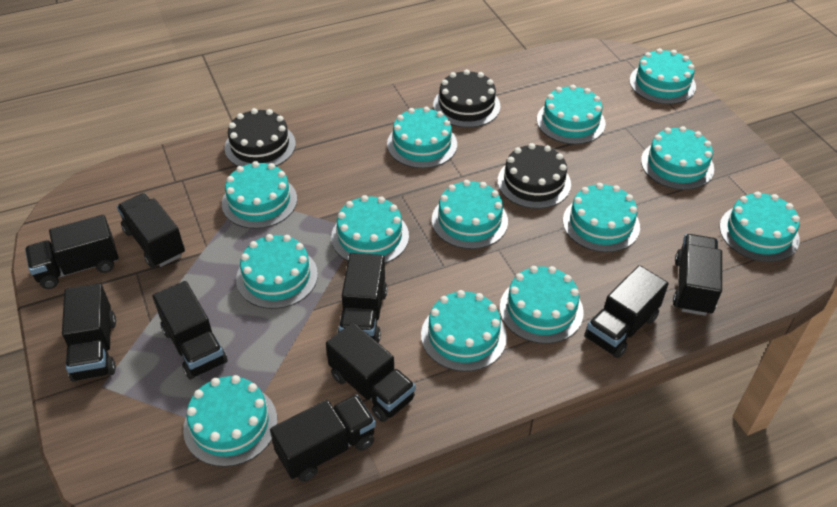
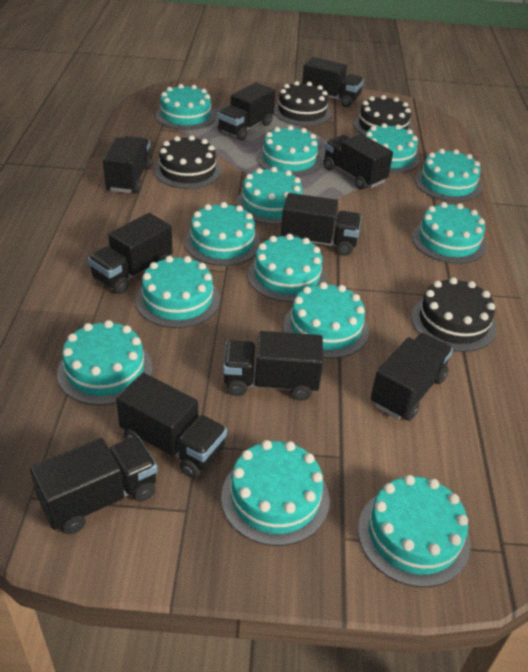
black cake: [224,108,296,166] [433,69,500,128] [498,143,571,209] = 3 -> [154,135,222,189] [274,81,331,126] [353,95,413,136] [411,277,497,352] = 4
black truck: [25,215,118,289] [62,283,116,382] [117,193,185,268] [153,281,228,379] [270,395,376,482] [326,322,415,422] [337,253,387,343] [584,265,668,358] [673,234,722,316] = 9 -> [30,436,158,534] [88,213,173,294] [103,136,153,193] [116,373,227,478] [217,82,275,141] [223,331,323,401] [281,193,362,256] [302,57,364,107] [323,134,393,190] [371,333,453,421] = 10

